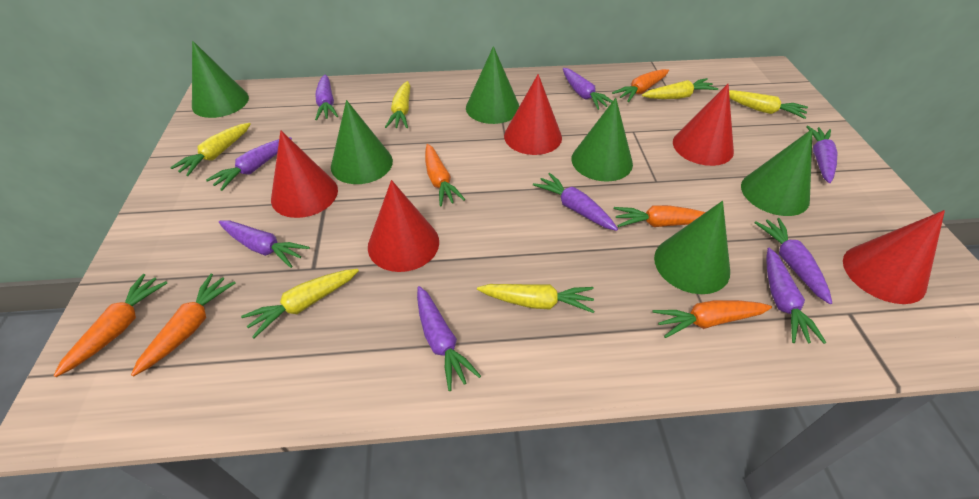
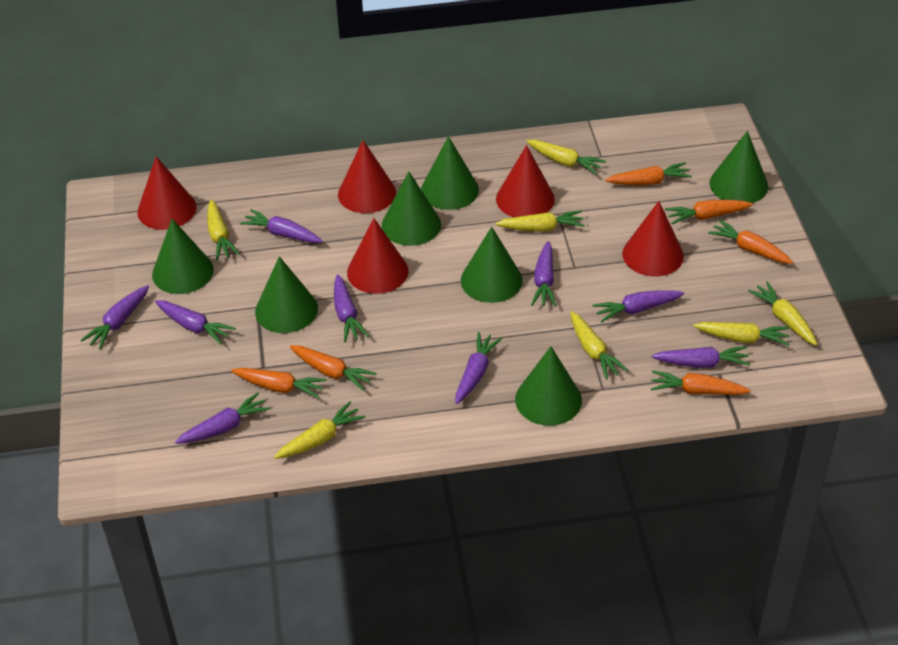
green cone: [192,41,249,118] [331,100,393,184] [466,46,519,124] [572,98,633,182] [654,201,730,294] [741,129,813,216] = 6 -> [152,219,214,294] [255,256,318,333] [382,171,441,246] [421,136,479,210] [461,226,523,303] [515,346,582,426] [709,131,768,203] = 7
yellow carrot: [170,123,251,176] [241,269,359,338] [385,81,410,128] [477,284,594,313] [642,78,718,99] [729,90,808,119] = 6 -> [207,200,240,260] [274,401,365,459] [495,210,585,232] [526,140,606,175] [570,311,628,380] [693,322,790,346] [748,281,817,346] = 7

